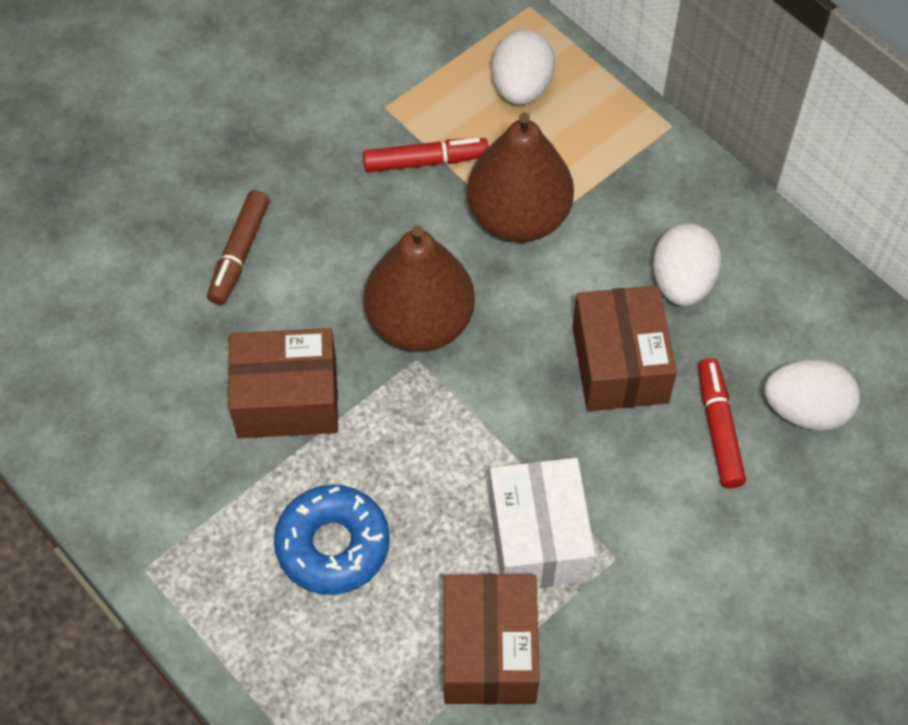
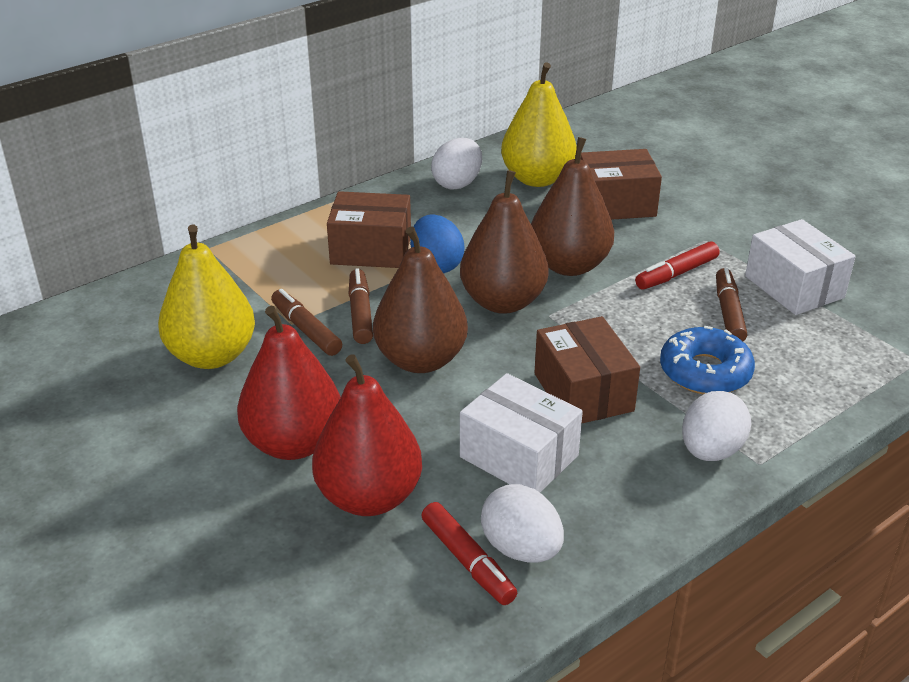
blue egg: none = 0 -> [410,214,465,273] = 1
brown marker: [207,190,270,305] = 1 -> [271,289,342,356] [349,268,373,344] [716,268,747,341] = 3
brown pear: [364,225,475,352] [467,112,574,243] = 2 -> [373,227,468,373] [460,170,549,314] [531,137,614,276] = 3
red pear: none = 0 -> [237,306,341,460] [312,354,422,516] = 2
white box: [489,458,595,588] = 1 -> [460,373,583,492] [745,219,856,315] = 2
yellow pear: none = 0 -> [158,225,255,369] [501,63,577,187] = 2

